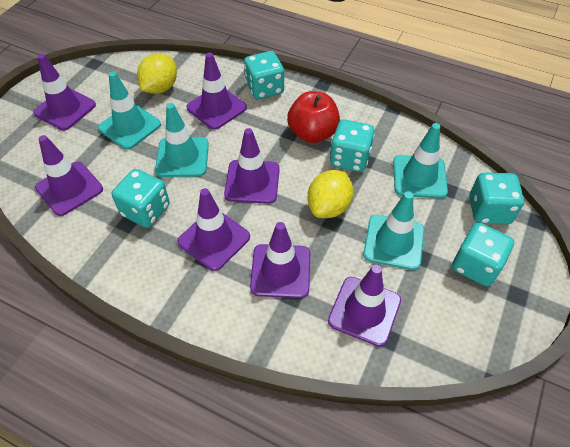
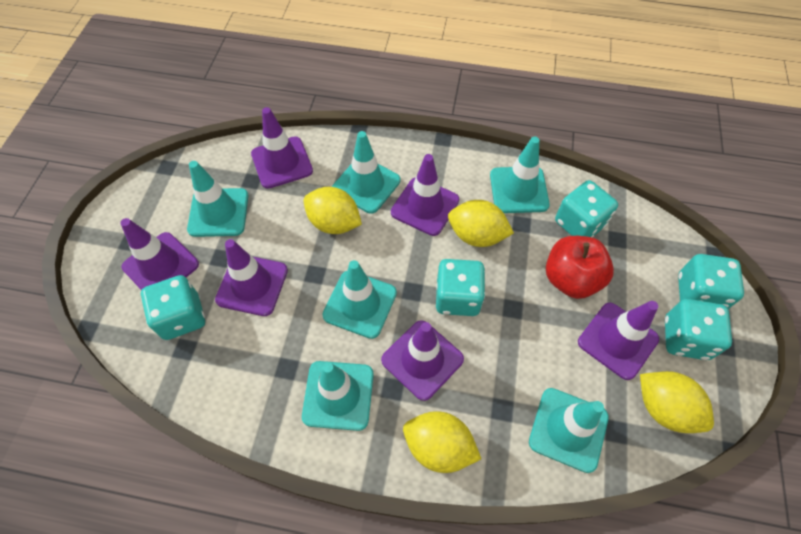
purple traffic cone: [33,54,96,130] [35,135,103,216] [178,188,250,271] [187,53,247,130] [224,128,280,204] [250,222,310,298] [328,265,401,347] = 7 -> [120,218,199,290] [215,239,288,316] [251,107,313,189] [381,320,464,401] [391,154,459,236] [578,301,659,380] = 6
turquoise traffic cone: [98,71,161,149] [155,103,209,177] [363,191,424,270] [393,123,448,199] = 4 -> [187,161,248,237] [302,361,374,431] [322,260,397,339] [332,131,400,214] [490,136,550,213] [529,388,609,473] = 6
yellow lemon: [137,53,177,94] [308,170,353,218] = 2 -> [304,187,362,234] [403,411,481,473] [448,200,514,247] [640,371,714,433] = 4

